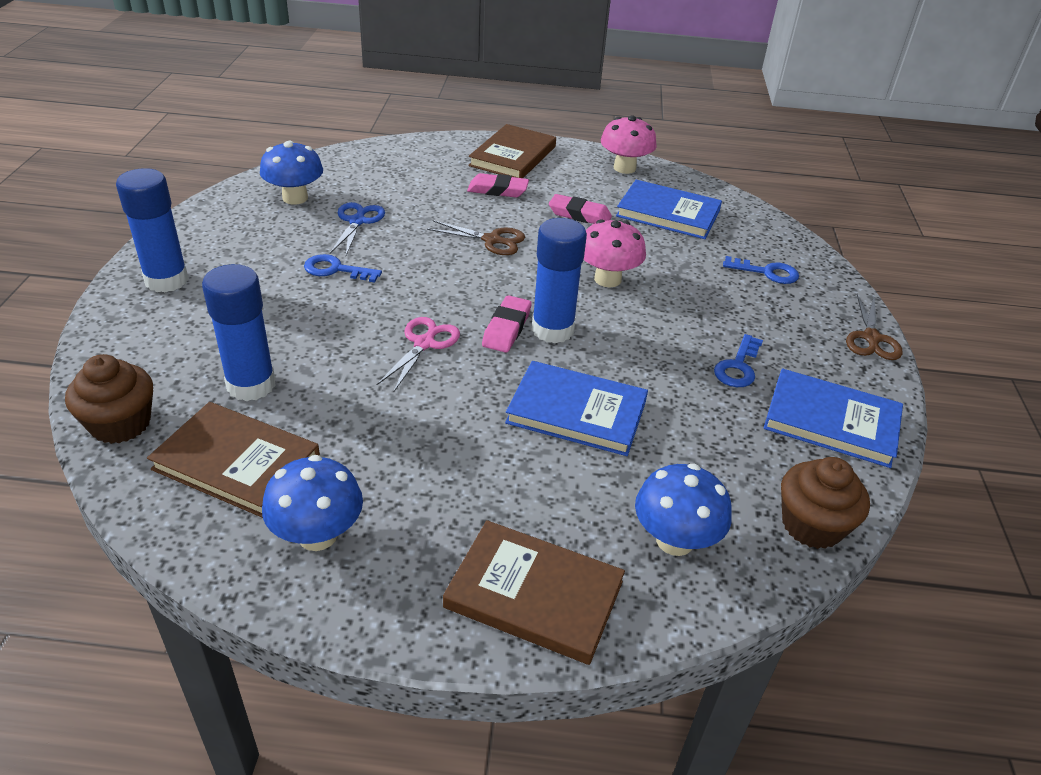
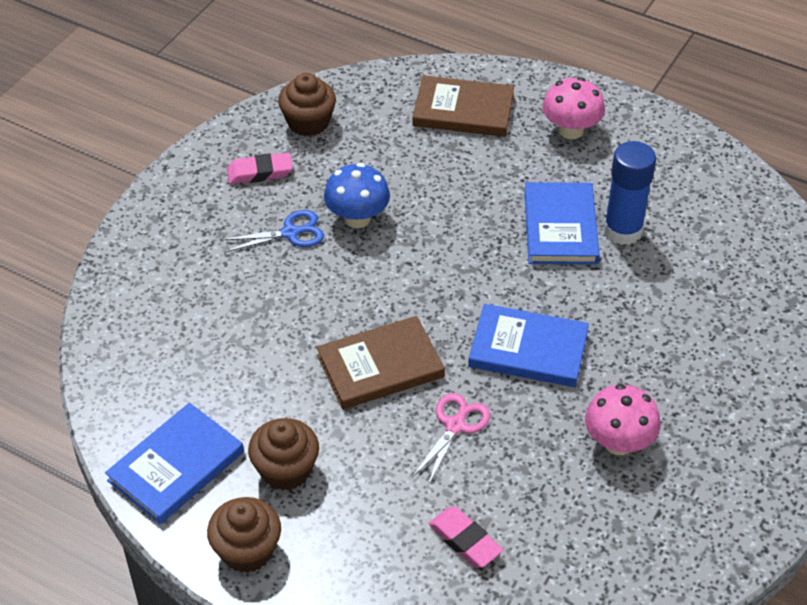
blue glue stick: [116,168,189,293] [202,264,276,401] [532,218,587,343] = 3 -> [604,141,656,245] = 1
blue key: [304,254,382,283] [714,334,763,387] [723,256,799,284] = 3 -> none = 0
blue mushroom: [260,141,323,205] [262,455,363,551] [635,463,732,556] = 3 -> [324,163,390,228] = 1
brown book: [147,402,320,518] [443,520,625,665] [468,124,556,178] = 3 -> [316,316,445,409] [412,75,514,137] = 2
brown cupcake: [65,354,153,444] [781,457,870,549] = 2 -> [207,497,281,573] [248,418,319,491] [278,73,336,136] = 3
brown scissors: [427,220,525,255] [846,294,902,360] = 2 -> none = 0
pink eraser: [467,173,529,197] [482,295,532,353] [549,194,612,224] = 3 -> [227,153,293,184] [428,507,503,568] = 2

